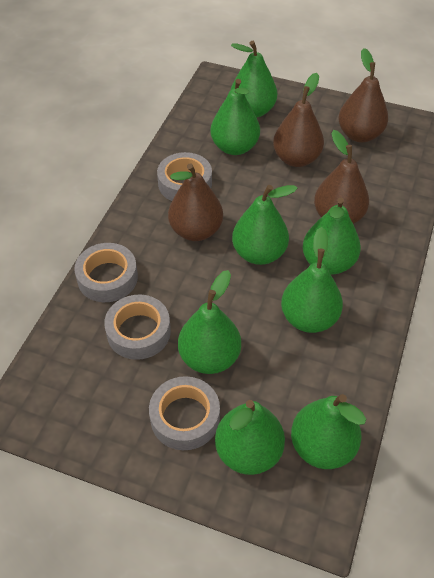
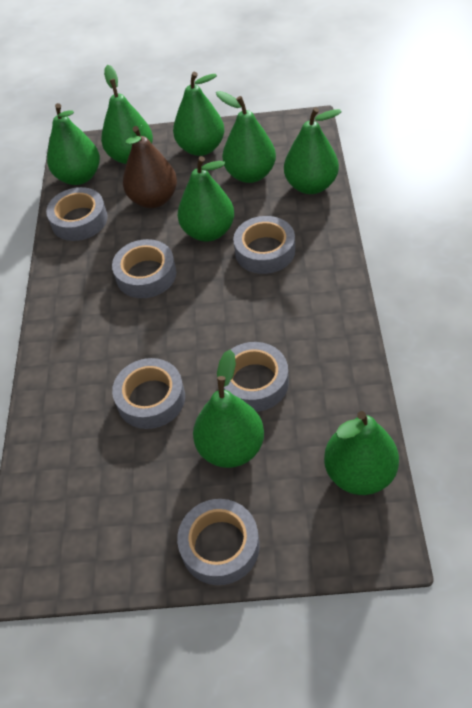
brown pear: [168,163,223,241] [273,73,324,167] [314,130,369,224] [338,48,388,142] = 4 -> [123,126,177,208] = 1
grey tape: [74,243,138,302] [104,295,171,360] [149,376,220,450] [157,152,212,201] = 4 -> [46,187,108,241] [112,239,176,298] [112,358,185,429] [177,499,260,585] [224,342,289,412] [233,216,295,274] = 6

